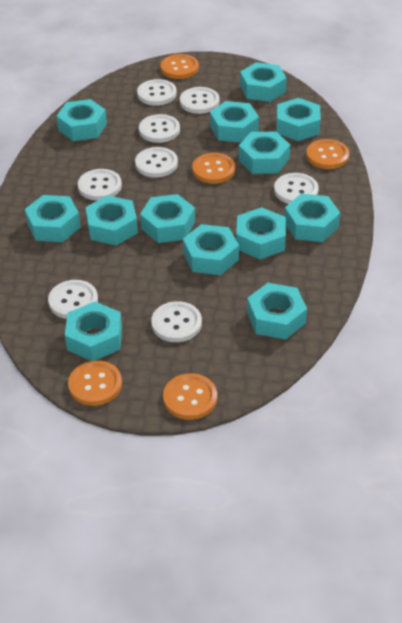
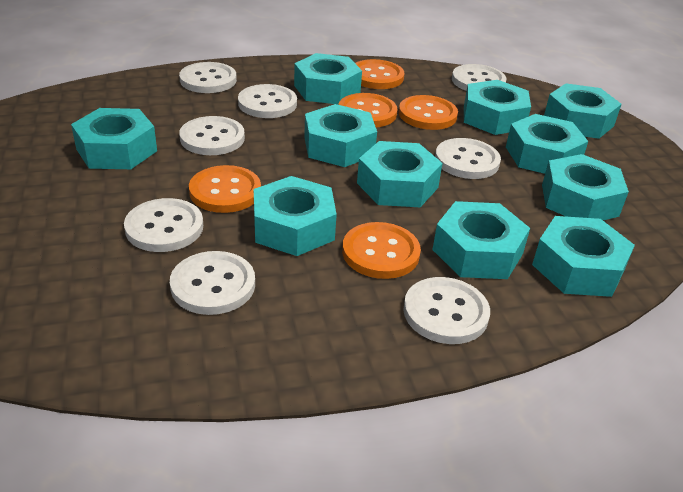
turquoise nut: [25,195,81,242] [56,99,107,141] [65,302,122,361] [86,195,138,246] [140,194,195,243] [183,224,239,275] [210,101,259,143] [236,207,286,259] [239,132,290,174] [240,62,287,102] [247,283,307,340] [276,98,321,141] [284,194,340,242] = 13 -> [71,108,157,169] [254,176,337,256] [294,53,362,105] [304,104,377,167] [357,141,442,207] [432,201,530,279] [464,80,531,135] [506,114,588,174] [532,216,635,297] [542,154,629,220] [544,83,622,139] = 11

